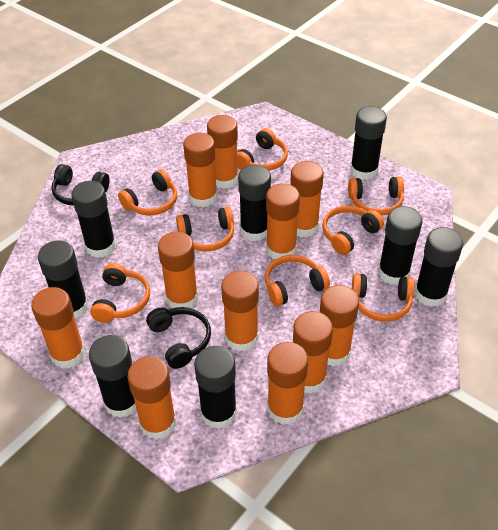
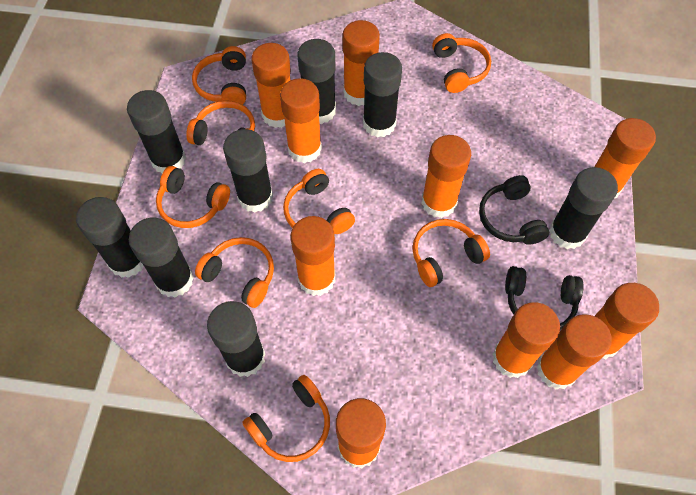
orange glue stick: [31,287,85,368] [127,356,177,440] [158,232,198,308] [183,133,217,207] [207,115,238,189] [221,271,259,352] [266,183,300,259] [267,342,308,425] [290,161,324,237] [293,311,333,394] [320,285,359,367] = 11 -> [251,43,291,128] [280,78,322,163] [291,216,335,296] [336,398,386,468] [342,20,380,106] [421,135,471,218] [492,302,560,378] [536,314,612,390] [595,118,656,198] [595,283,659,359] = 10

